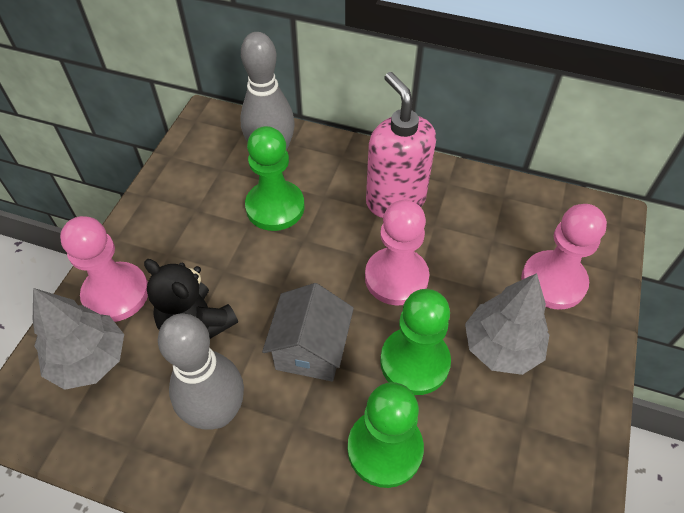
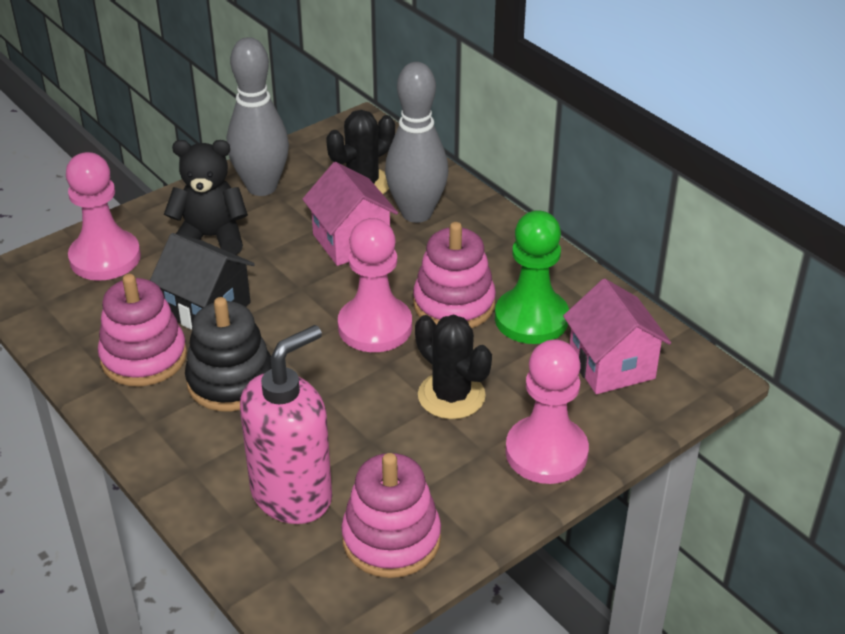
black cactus: none = 0 -> [326,110,395,194] [415,315,492,419] = 2
black house: none = 0 -> [150,233,255,330] = 1
black stacking toy: none = 0 -> [185,297,272,411] = 1
green pawn: [245,126,305,231] [348,382,424,488] [380,289,451,395] = 3 -> [495,210,569,344] = 1
grey house: [262,283,354,381] = 1 -> none = 0
grey tree: [33,288,124,390] [465,273,549,375] = 2 -> none = 0
pink house: none = 0 -> [302,162,398,266] [563,279,671,394] = 2
pink stacking toy: none = 0 -> [98,274,187,386] [341,453,441,578] [413,222,496,328] = 3

